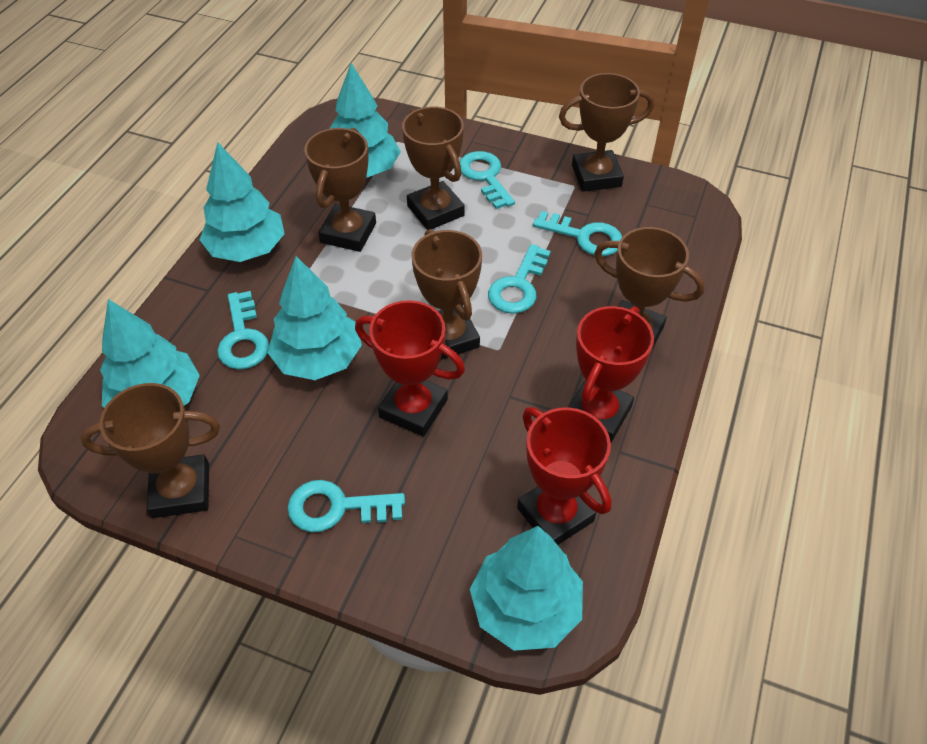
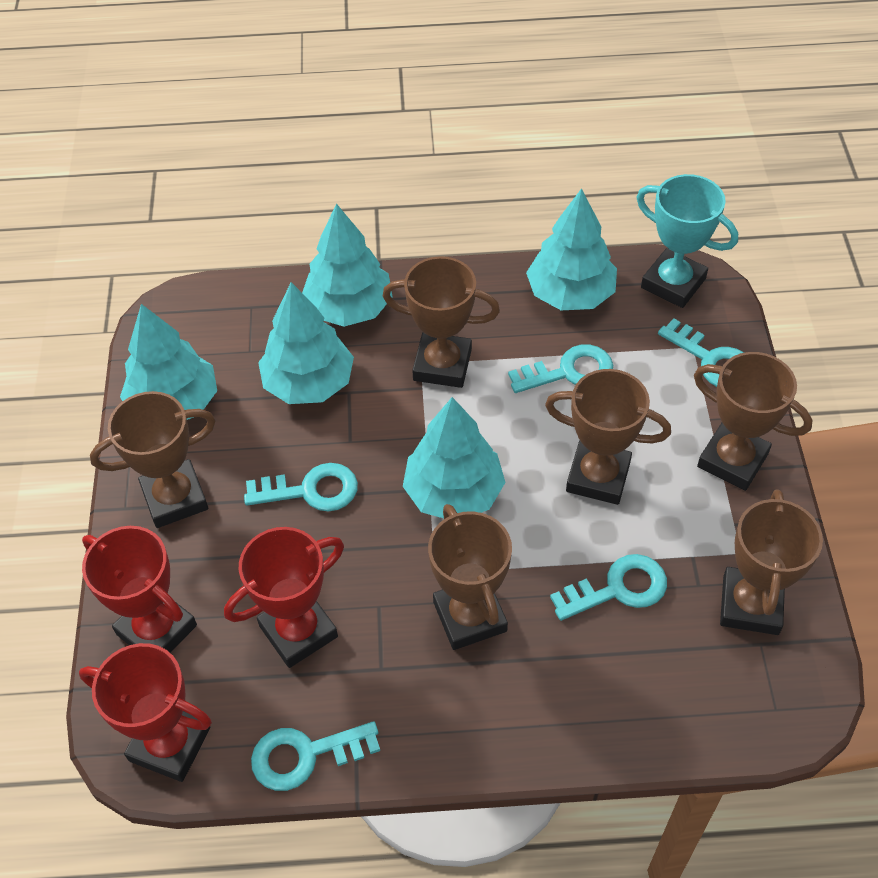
turquoise trophy: none = 0 -> [636,174,738,308] = 1

